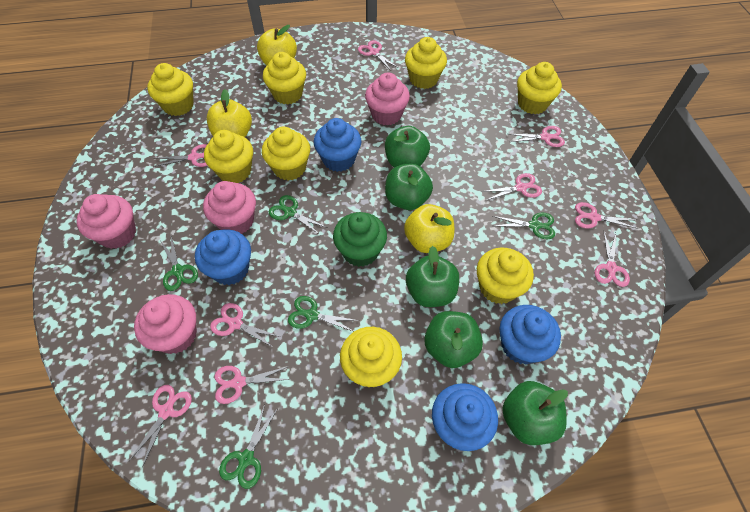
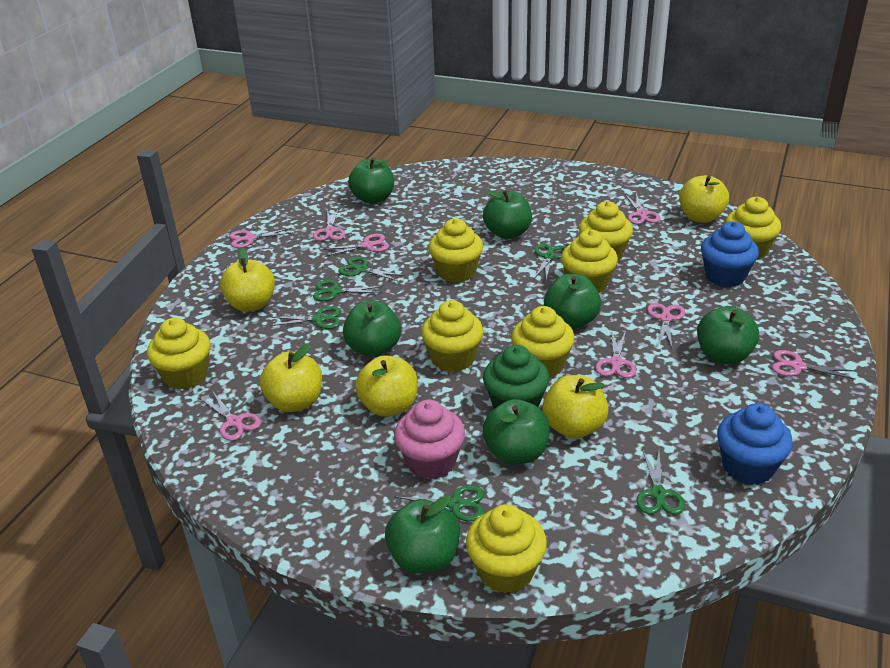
blue cupcake: [195,229,251,285] [314,118,361,172] [432,383,498,451] [499,305,561,365] = 4 -> [701,221,759,287] [717,403,793,485] = 2
green apple: [385,126,430,167] [385,163,433,210] [406,246,459,307] [424,311,483,368] [502,381,568,445] = 5 -> [343,301,401,357] [348,158,394,204] [385,496,460,574] [483,190,532,239] [483,399,550,464] [544,274,601,329] [697,306,759,365] = 7
green scissors: [161,236,198,291] [219,404,278,489] [269,195,328,235] [288,296,360,331] [493,213,555,239] = 5 -> [269,306,341,329] [313,280,383,301] [338,257,405,282] [393,485,484,522] [534,243,566,281] [636,451,685,514] = 6
pink cupcake: [76,194,136,249] [134,294,197,354] [203,181,256,234] [365,72,410,126] = 4 -> [394,400,465,480] = 1
pink scissors: [129,385,192,467] [153,144,208,167] [210,303,281,348] [215,366,290,404] [358,40,399,69] [481,173,542,201] [509,126,565,147] [575,202,639,229] [594,232,630,287] = 9 -> [200,392,261,441] [229,228,293,248] [313,208,345,241] [323,234,389,256] [595,331,636,378] [625,193,660,224] [647,303,685,347] [772,350,856,380] = 8
yellow apple: [207,89,252,137] [257,25,297,66] [404,204,454,253] = 3 -> [220,248,275,312] [260,344,322,412] [355,355,418,417] [542,375,609,439] [679,175,729,223] = 5

